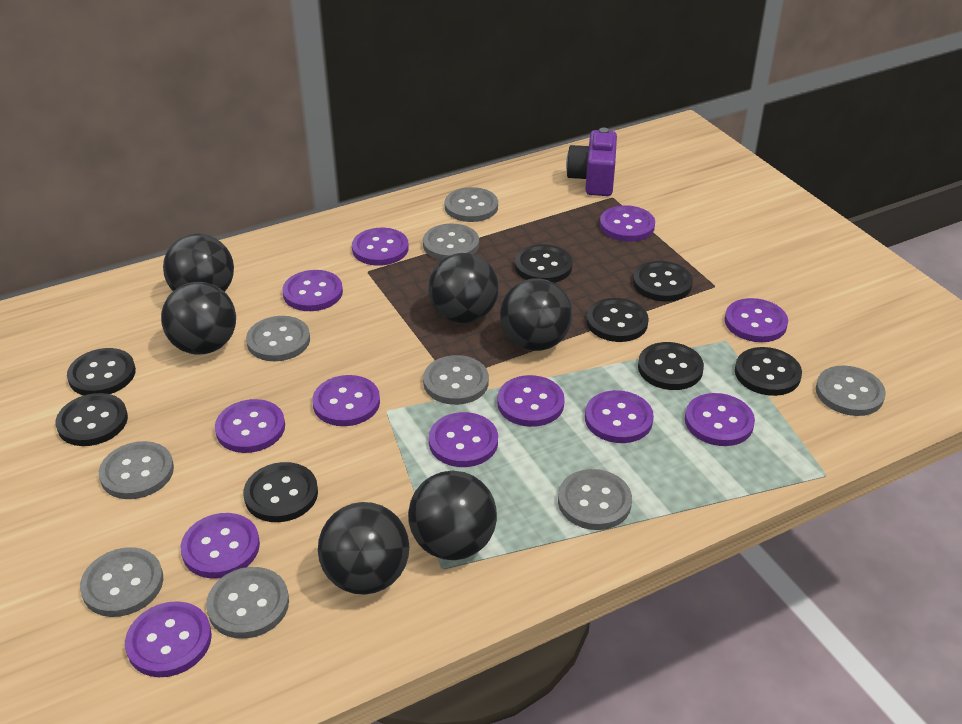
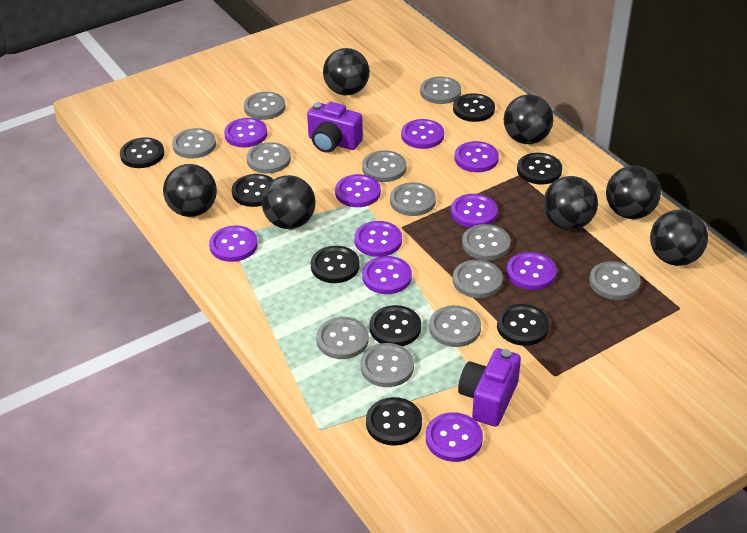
black ball: [161,282,236,354] [163,234,234,292] [318,502,409,595] [408,471,497,560] [428,253,499,323] [500,278,573,351] = 6 -> [163,164,217,217] [262,175,316,229] [323,48,370,95] [504,94,554,144] [543,176,598,230] [606,166,661,219] [650,210,708,266] = 7
grey button: [80,547,163,617] [99,441,174,499] [206,567,289,639] [246,316,310,361] [423,224,479,260] [423,355,489,405] [445,187,498,222] [558,469,632,530] [816,365,886,416] = 9 -> [172,128,216,159] [244,92,285,120] [247,142,291,173] [316,317,369,359] [360,343,414,387] [362,150,407,182] [390,182,436,216] [420,77,461,104] [429,305,481,347] [453,260,503,298] [462,224,510,261] [589,261,641,300] = 12
purple button: [125,601,212,677] [180,513,260,579] [215,399,285,453] [282,270,343,311] [312,375,380,426] [352,228,409,266] [429,412,498,467] [497,375,565,427] [585,390,654,443] [600,205,655,242] [685,393,755,446] [725,298,788,342] = 12 -> [209,225,258,262] [224,118,267,147] [335,174,381,207] [354,221,402,257] [362,256,412,294] [401,119,444,149] [426,412,483,462] [451,194,498,228] [455,141,499,172] [507,252,556,290] = 10
purple camera: [566,128,617,196] = 1 -> [307,102,363,153] [458,348,521,427] = 2

